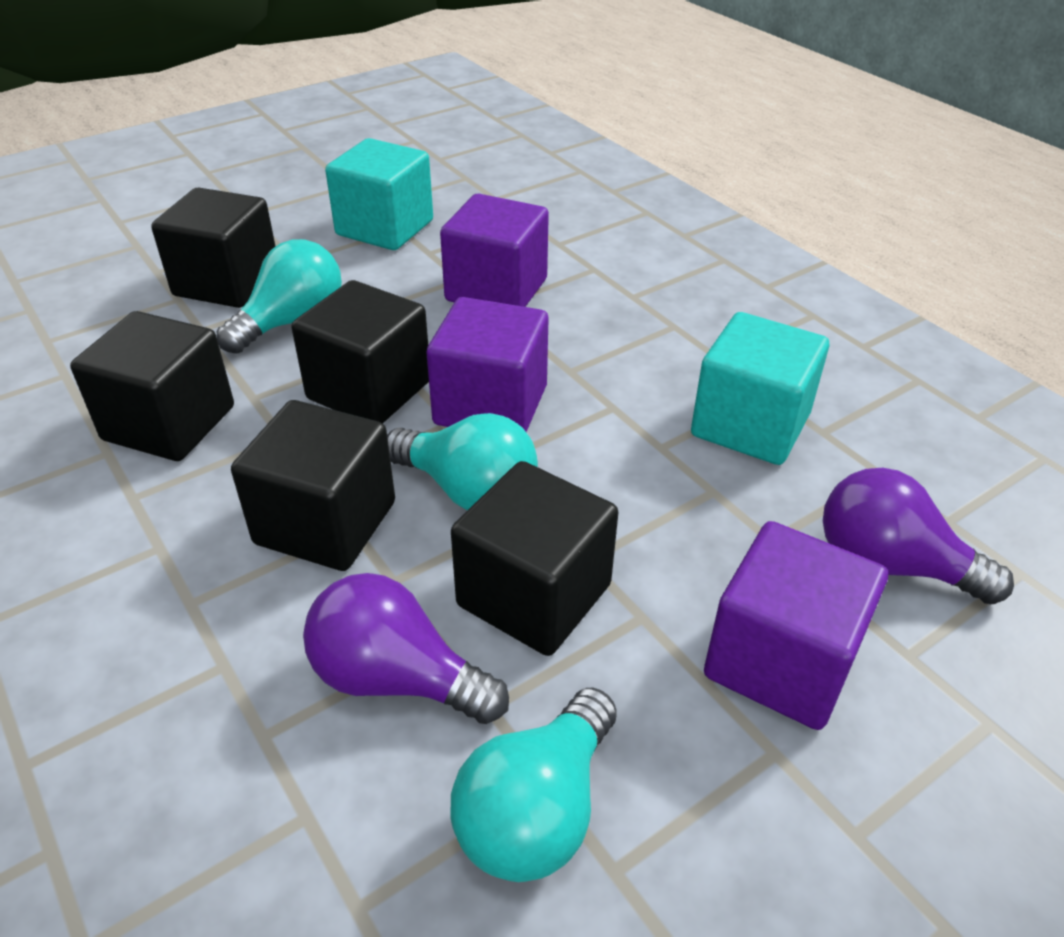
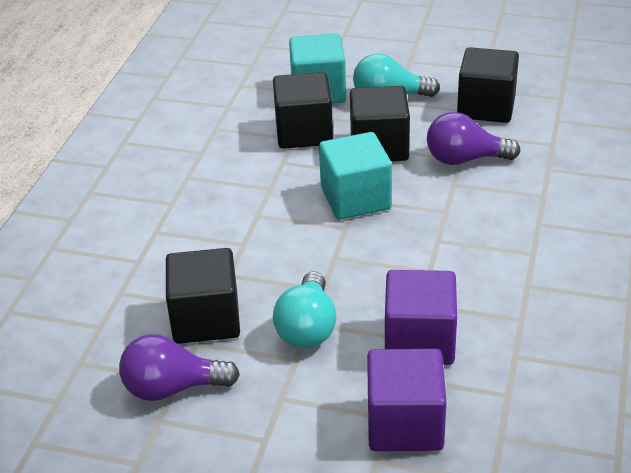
black cube: [70,311,234,461] [151,187,276,308] [231,400,395,571] [291,280,429,423] [451,461,619,656] = 5 -> [166,248,240,344] [273,72,333,149] [350,86,410,161] [457,47,519,123] = 4
purple cube: [426,297,549,432] [440,194,549,307] [704,521,888,730] = 3 -> [367,349,447,451] [385,270,457,365] = 2
turquoise light bulb: [216,239,342,354] [387,413,538,510] [451,688,617,882] = 3 -> [273,271,337,348] [353,54,440,97] = 2

